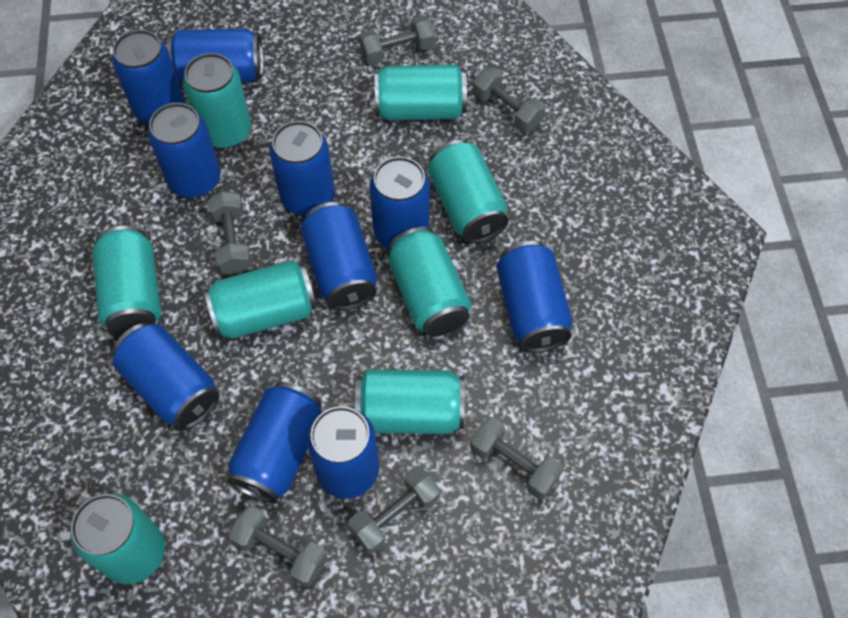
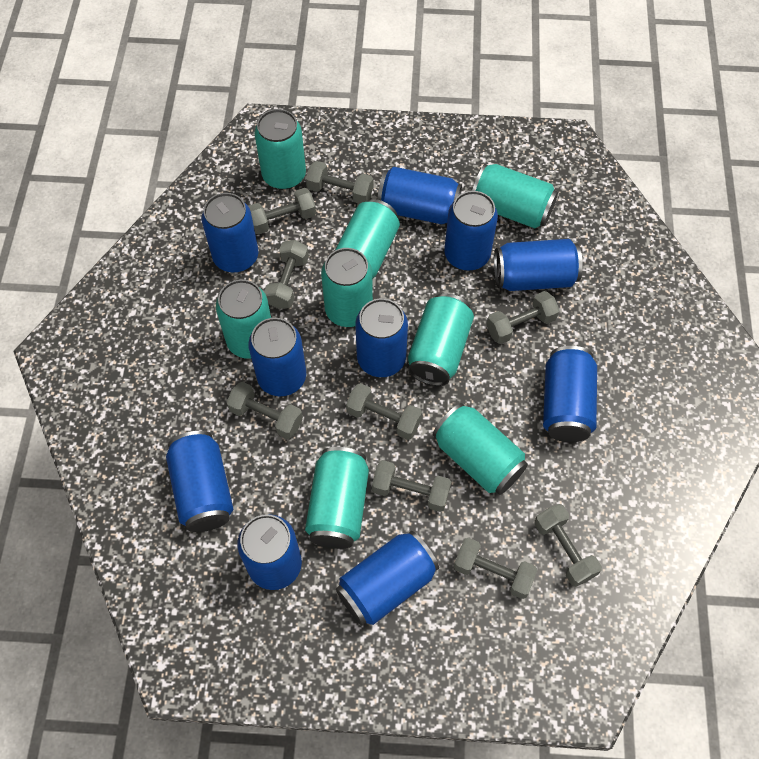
grey dumbbell: [208,191,252,275] [229,506,328,587] [348,466,440,554] [359,16,435,65] [470,417,563,499] [472,67,546,133] = 6 -> [226,382,303,439] [248,188,316,235] [264,240,309,309] [306,161,374,204] [346,383,422,440] [372,460,451,512] [454,538,538,599] [486,291,560,344] [534,504,602,587] = 9

